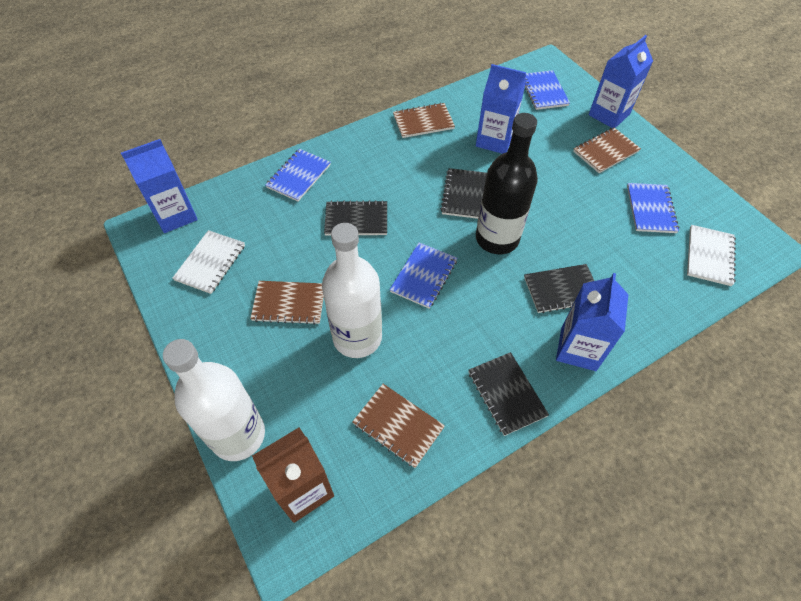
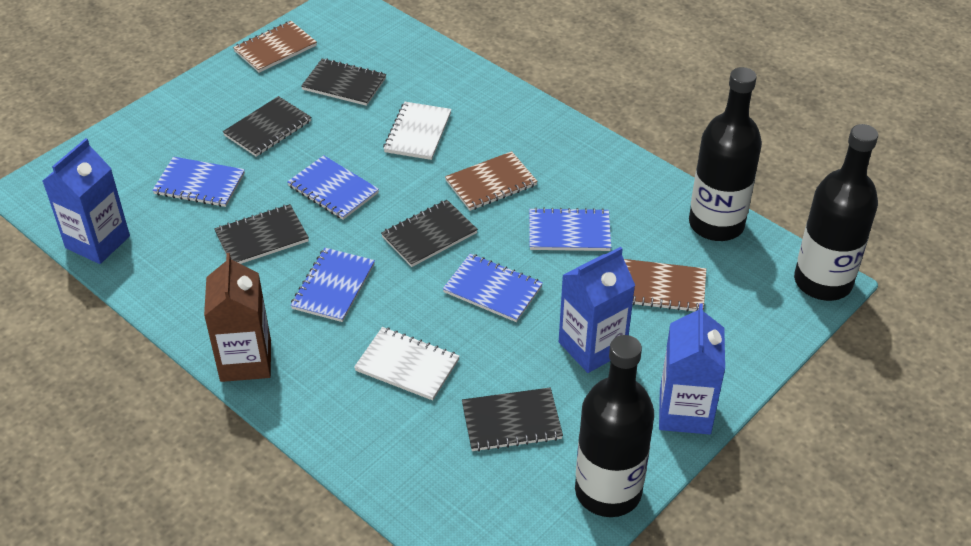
black bottle: [476,113,538,254] = 1 -> [575,335,654,517] [689,67,762,241] [794,124,878,301] = 3
black notebook: [324,200,387,236] [441,168,487,219] [469,352,549,436] [524,264,594,313] = 4 -> [214,204,309,264] [223,96,311,157] [301,58,386,106] [381,200,478,267] [462,387,563,452] = 5
blue carton: [121,139,198,233] [476,64,526,154] [556,273,629,371] [589,35,653,128] = 4 -> [43,138,130,264] [559,247,635,373] [659,303,725,435] = 3
blue notebook: [265,149,331,201] [389,242,457,309] [525,70,570,110] [627,183,679,233] = 4 -> [152,157,245,207] [287,155,379,220] [290,248,375,322] [443,253,543,322] [529,207,611,251] = 5
brown notebook: [250,281,324,325] [352,384,445,468] [393,103,455,138] [573,128,641,173] = 4 -> [233,21,317,73] [445,151,538,211] [624,259,706,312] = 3
white bottle: [163,339,265,461] [322,223,382,358] = 2 -> none = 0

